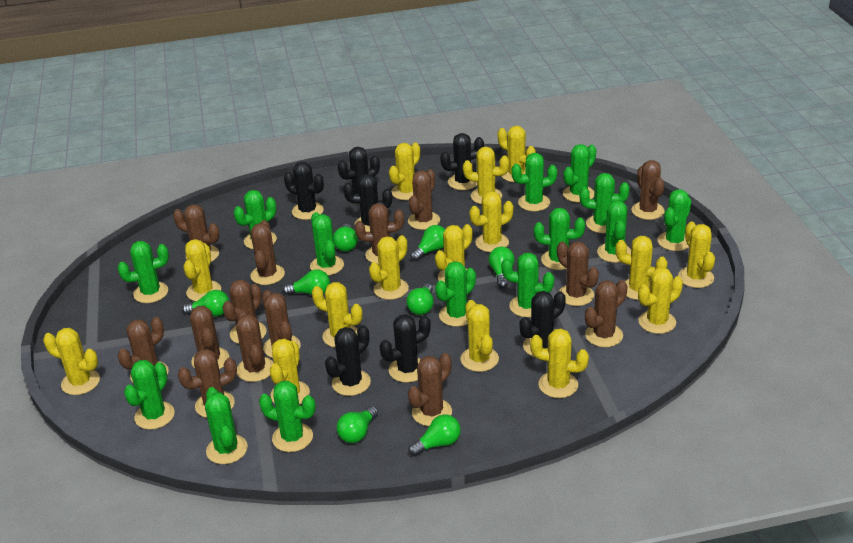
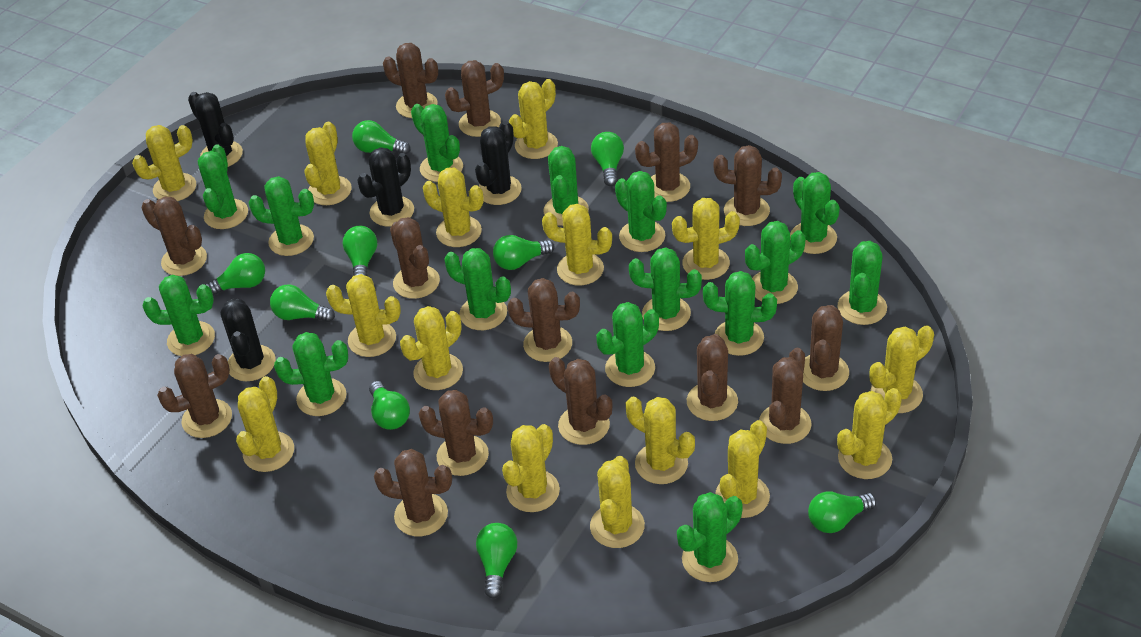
black cactus: [284,162,324,220] [325,325,371,396] [338,147,380,204] [343,174,392,232] [380,314,431,383] [440,133,484,190] [520,291,566,357] = 7 -> [188,92,243,167] [220,299,276,381] [357,147,414,227] [475,121,522,205] = 4
green cactus: [117,241,169,303] [124,360,175,429] [205,387,248,464] [234,190,277,249] [259,381,316,452] [310,212,344,276] [435,261,476,327] [501,253,554,318] [511,153,558,211] [534,208,585,270] [563,144,596,203] [579,173,630,233] [597,201,631,263] [657,189,691,251] = 14 -> [143,275,215,356] [198,145,248,229] [249,176,314,256] [274,332,348,416] [411,104,463,182] [444,248,511,330] [543,146,589,226] [596,302,659,387] [615,171,667,252] [629,247,702,331] [677,492,743,582] [703,271,777,356] [745,221,806,304] [790,172,840,254] [837,241,887,325] = 15
green light bulb: [182,290,229,317] [283,269,330,295] [333,224,358,252] [337,406,378,443] [406,283,434,315] [408,414,461,456] [410,225,445,261] [489,247,515,288] = 8 -> [205,253,265,296] [270,285,335,322] [343,226,377,276] [352,120,410,154] [369,381,410,430] [476,523,517,599] [493,235,555,270] [591,132,624,186] [808,492,877,533] = 9

